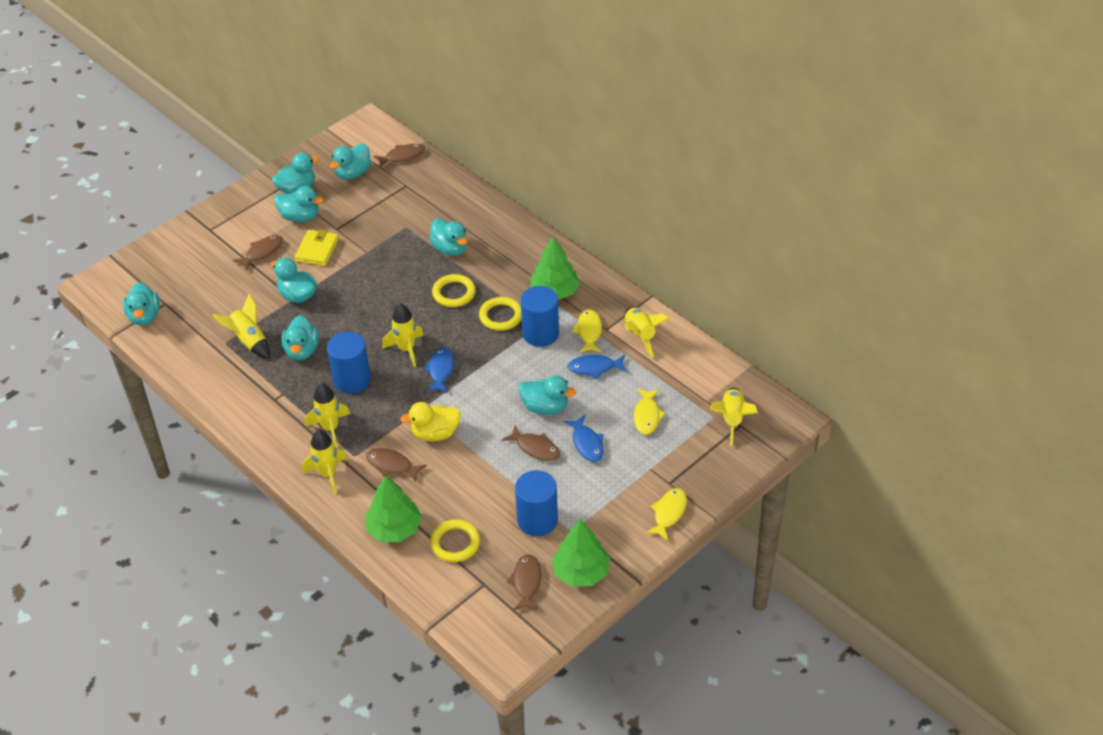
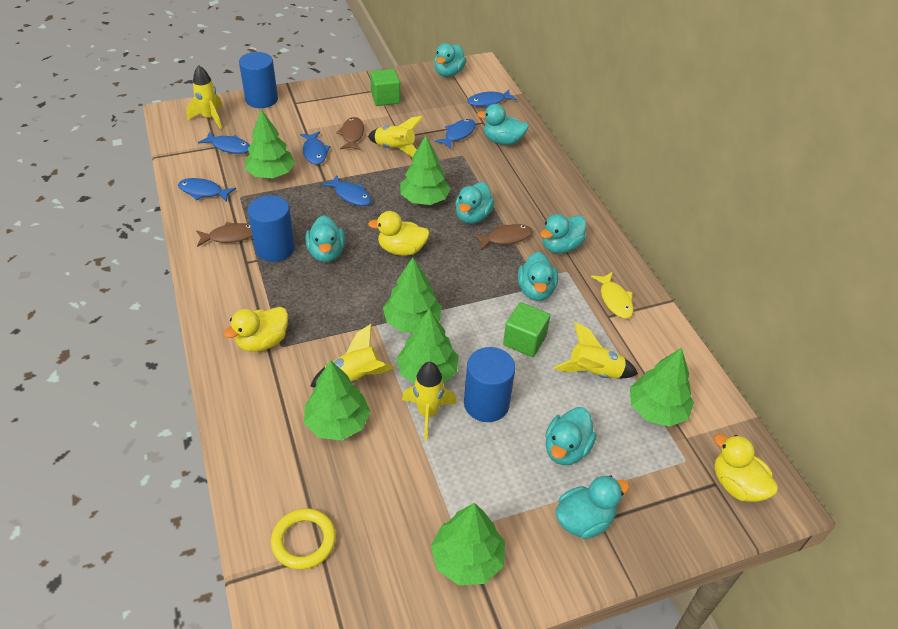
blue fish: [423,347,454,393] [564,415,604,462] [568,355,627,379] = 3 -> [178,178,236,202] [198,132,250,154] [300,131,331,165] [322,175,371,206] [435,119,476,149] [467,89,517,107] = 6
brown fish: [233,235,283,271] [366,448,427,482] [373,144,425,168] [502,425,560,461] [507,554,542,611] = 5 -> [196,222,253,247] [336,117,364,150] [473,224,533,250] = 3
green cube: none = 0 -> [370,69,400,106] [503,302,550,357] = 2
green tree: [365,475,422,542] [530,236,580,300] [552,519,610,587] = 3 -> [245,109,295,178] [304,360,370,440] [383,257,442,332] [396,308,459,383] [400,135,451,205] [431,503,505,585] [630,348,694,427] = 7
yellow duck: [400,402,461,441] = 1 -> [223,307,288,352] [368,211,430,256] [714,434,778,502] = 3
yellow fish: [572,309,602,353] [634,388,666,435] [645,488,687,541] = 3 -> [591,272,634,318] = 1
yellow ring: [430,519,480,562] [432,274,476,307] [479,297,522,331] = 3 -> [271,508,336,570] = 1
yellow rocket: [213,294,270,359] [302,429,347,495] [305,383,350,448] [382,303,424,367] [625,307,669,358] [710,388,758,446] = 6 -> [186,65,223,129] [310,324,395,388] [368,116,423,157] [402,362,457,440] [554,322,638,379] = 5
yellow wallet: [295,229,339,266] = 1 -> none = 0

